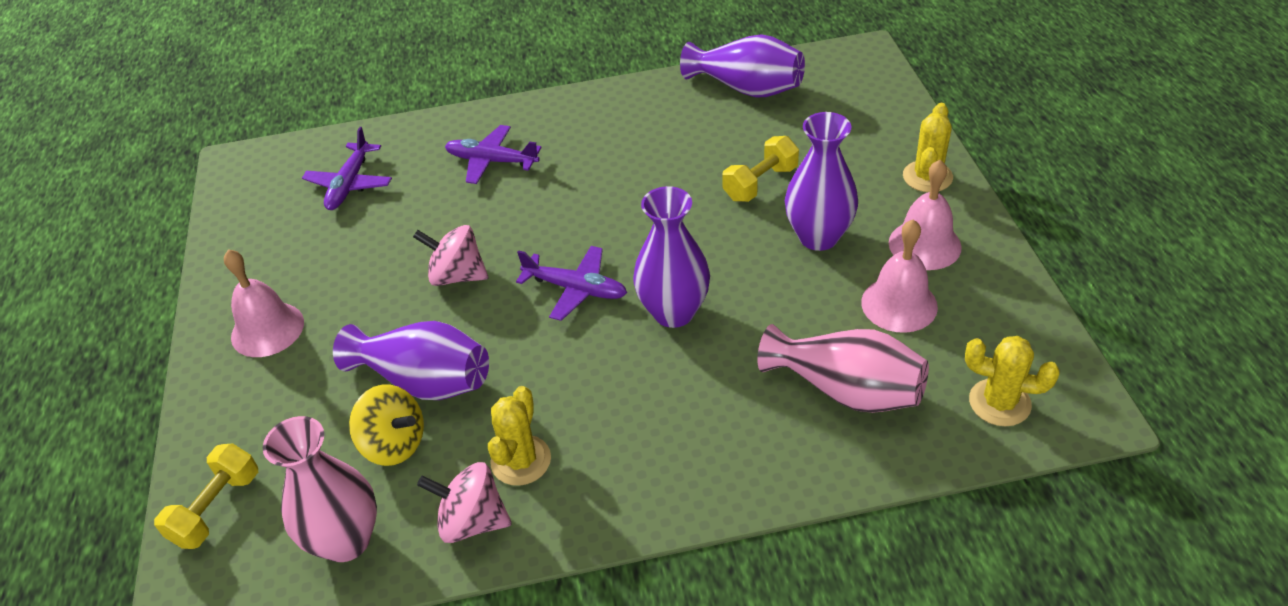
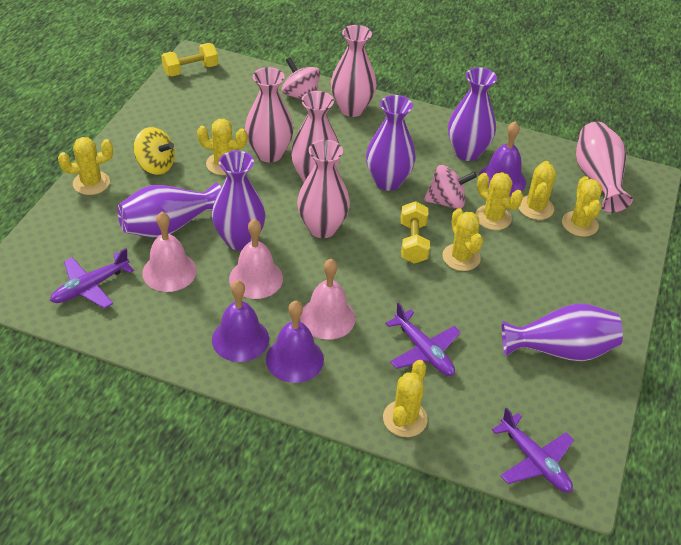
pink vase: [263,416,377,562] [757,324,929,413] = 2 -> [245,67,294,163] [291,91,340,182] [297,140,350,238] [331,25,377,117] [576,122,633,213] = 5
purple bell: none = 0 -> [212,280,269,362] [266,301,324,383] [479,121,526,196] = 3
purple vase: [333,321,489,400] [633,186,710,328] [680,34,805,98] [785,112,858,251] = 4 -> [117,183,221,238] [212,151,266,250] [366,95,416,191] [448,67,497,161] [502,304,623,361] = 5
yellow cactus: [488,386,551,486] [903,103,953,192] [965,336,1060,426] = 3 -> [58,137,113,195] [197,119,247,175] [383,360,428,437] [443,208,483,271] [475,172,523,230] [518,161,556,220] [562,176,602,237] = 7

